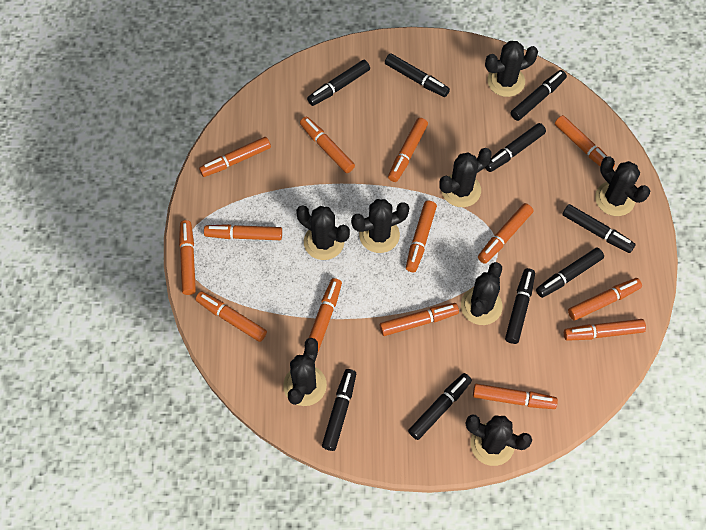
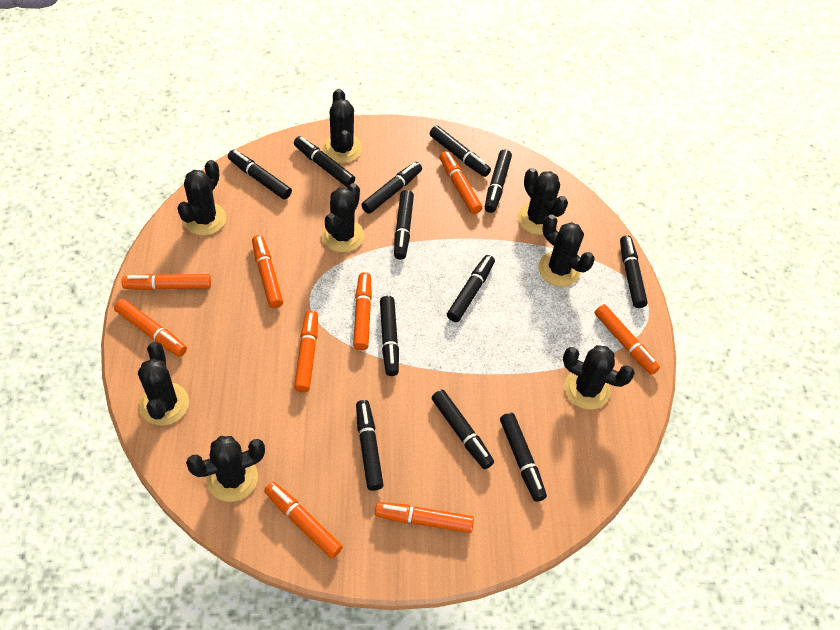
black marker: [307,60,370,106] [322,369,356,451] [385,53,450,97] [408,373,472,440] [485,123,546,172] [505,268,535,344] [511,70,567,121] [536,248,604,298] [562,204,636,253] = 9 -> [228,150,292,200] [294,136,355,187] [356,400,384,491] [361,162,422,214] [380,296,399,376] [394,190,414,260] [429,125,491,177] [431,390,494,469] [447,255,495,322] [485,149,512,213] [500,413,547,502] [620,235,648,308] = 12
orange marker: [179,220,196,295] [195,291,267,342] [199,137,271,177] [204,224,282,240] [300,117,355,173] [309,278,342,352] [380,303,459,336] [388,118,428,182] [406,200,437,272] [473,384,558,409] [478,203,533,264] [555,115,615,168] [564,319,646,341] [568,278,642,321] = 14 -> [114,299,187,357] [122,274,211,290] [252,235,283,308] [264,482,343,559] [294,310,318,393] [353,272,372,350] [375,502,474,533] [440,151,482,214] [595,304,660,375] = 9

